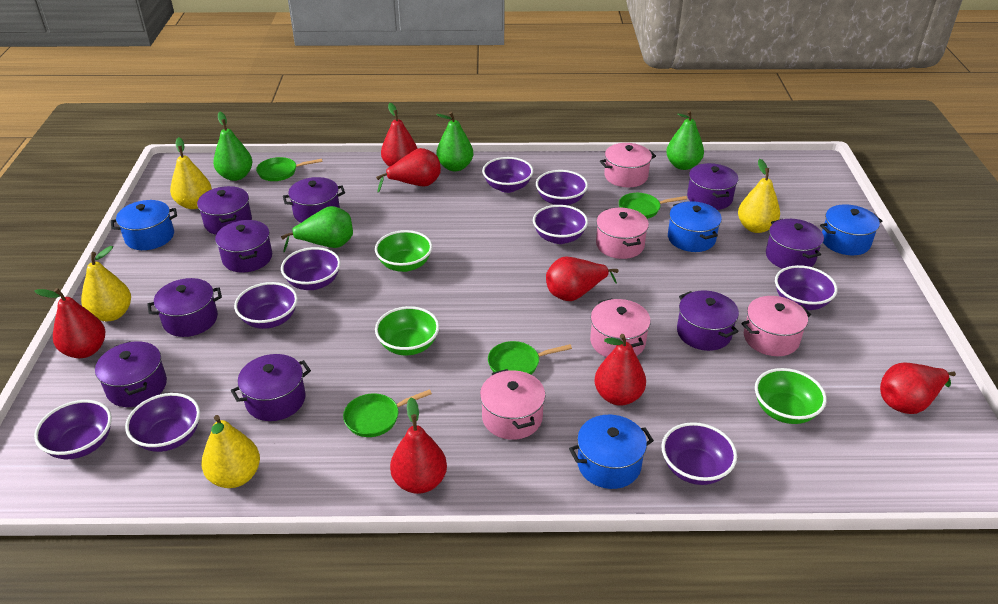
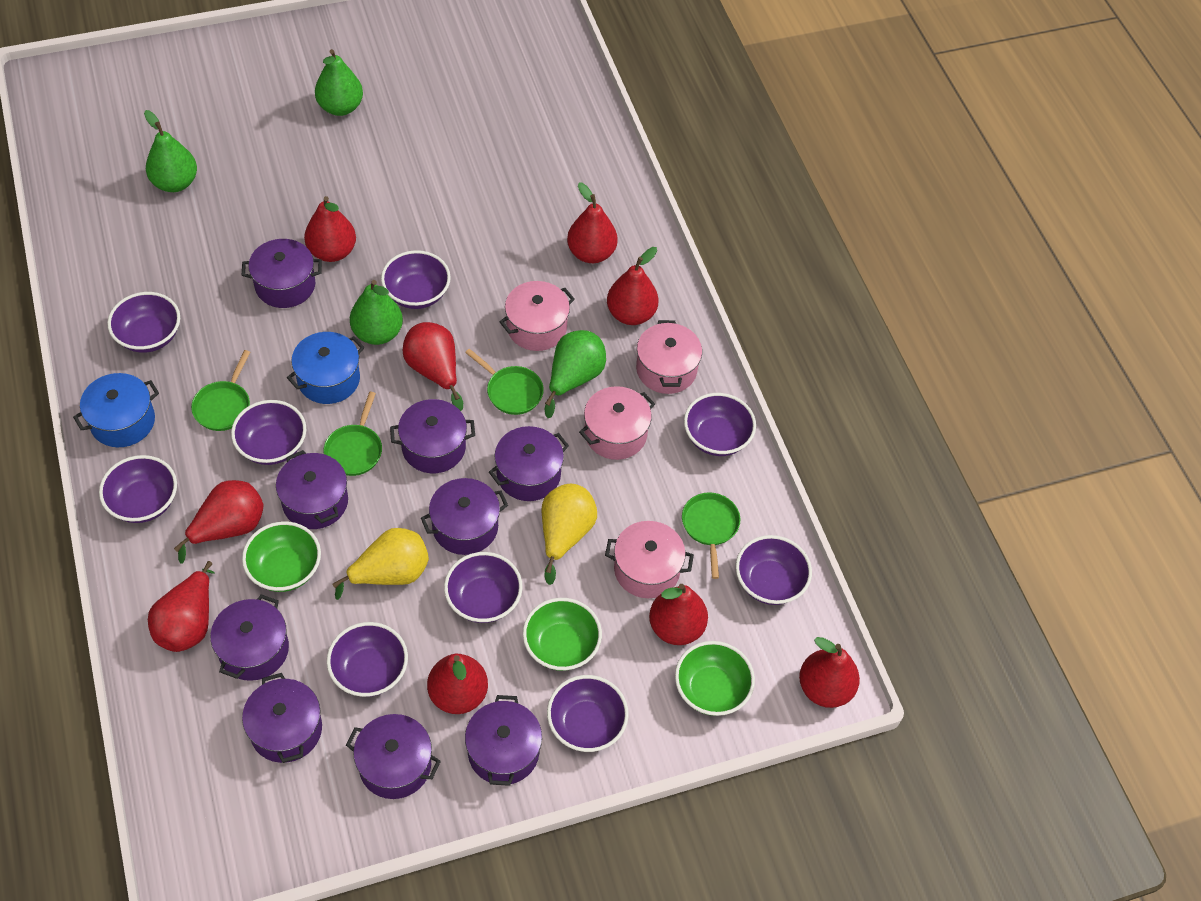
blue pot: [111,200,177,250] [569,415,654,489] [668,201,722,252] [820,204,882,255] = 4 -> [73,373,159,447] [287,332,365,404] = 2
pink pot: [480,369,545,440] [590,298,651,357] [596,208,649,259] [600,143,656,187] [741,296,811,356] = 5 -> [499,281,575,351] [579,386,655,460] [605,521,694,598] [636,320,702,394] = 4
red pear: [35,288,105,358] [376,148,441,192] [381,103,418,167] [390,398,447,494] [546,257,619,301] [595,334,646,406] [880,363,956,414] = 7 -> [148,561,215,652] [174,480,264,564] [304,196,356,262] [403,322,463,411] [427,654,488,714] [567,182,618,263] [607,247,658,325] [649,584,708,645] [799,637,860,708] = 9
yellow pear: [81,246,131,321] [170,137,212,209] [201,415,260,488] [738,159,780,233] = 4 -> [333,528,429,600] [542,484,597,585] = 2

